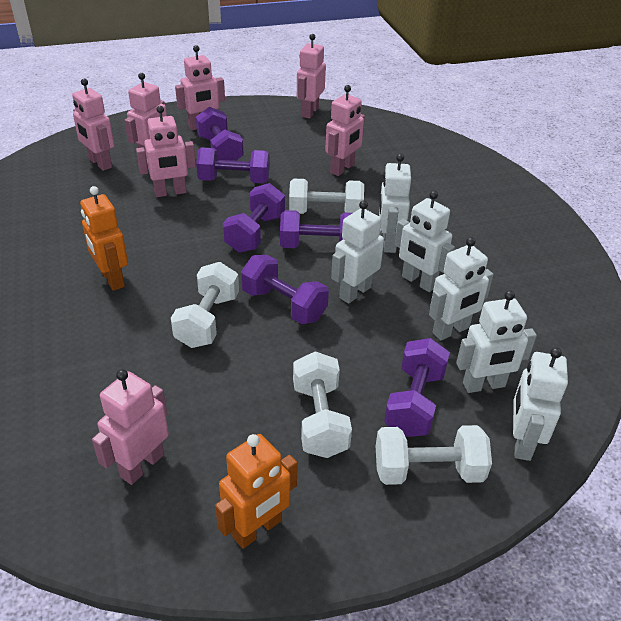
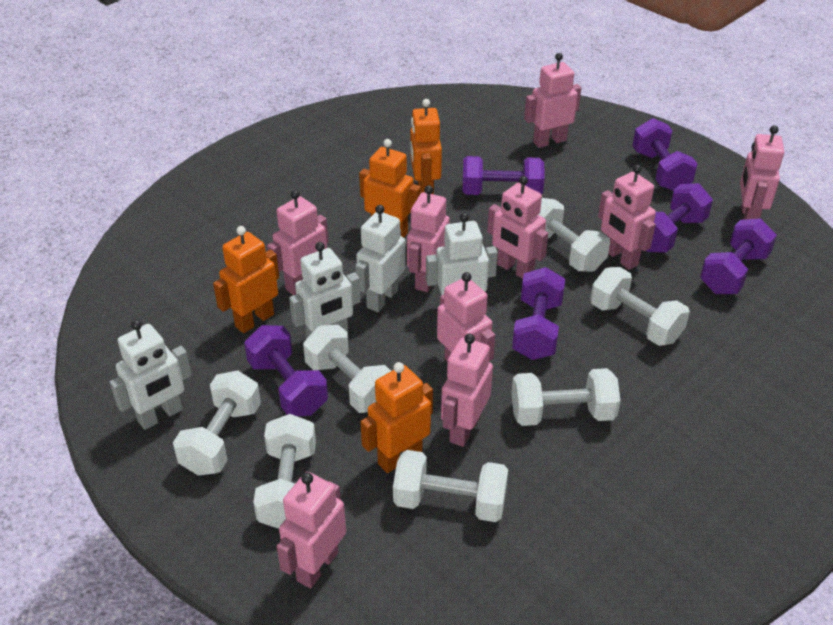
orange robot: [80,186,128,291] [215,434,298,549] = 2 -> [213,226,279,333] [359,139,421,237] [361,362,433,473] [410,99,442,195] = 4
pink robot: [72,79,114,171] [92,369,169,485] [124,73,167,160] [136,106,196,197] [175,45,225,130] [297,34,326,119] [325,85,365,176] = 7 -> [267,190,328,295] [277,472,346,589] [407,185,450,292] [437,272,495,361] [441,334,493,447] [487,176,548,279] [524,53,581,148] [598,165,656,270] [740,125,784,220] = 9
white dumbbell: [171,262,239,348] [289,179,364,214] [293,351,352,458] [376,425,492,485] = 4 -> [173,371,261,476] [253,414,316,529] [303,325,391,413] [393,450,508,522] [512,368,620,426] [539,198,610,272] [590,267,690,346] = 7
white robot: [331,201,384,304] [379,154,411,253] [395,191,455,292] [429,237,494,341] [456,290,537,393] [513,347,568,461] = 6 -> [110,320,192,430] [289,242,361,338] [355,205,406,312] [426,212,498,296] = 4

